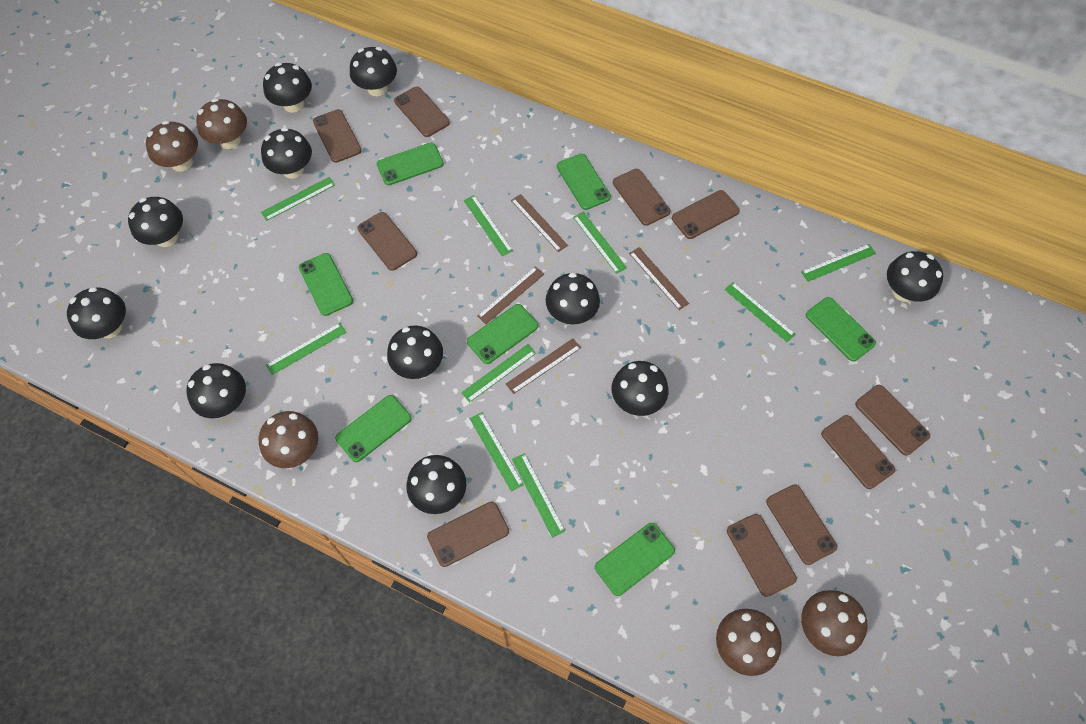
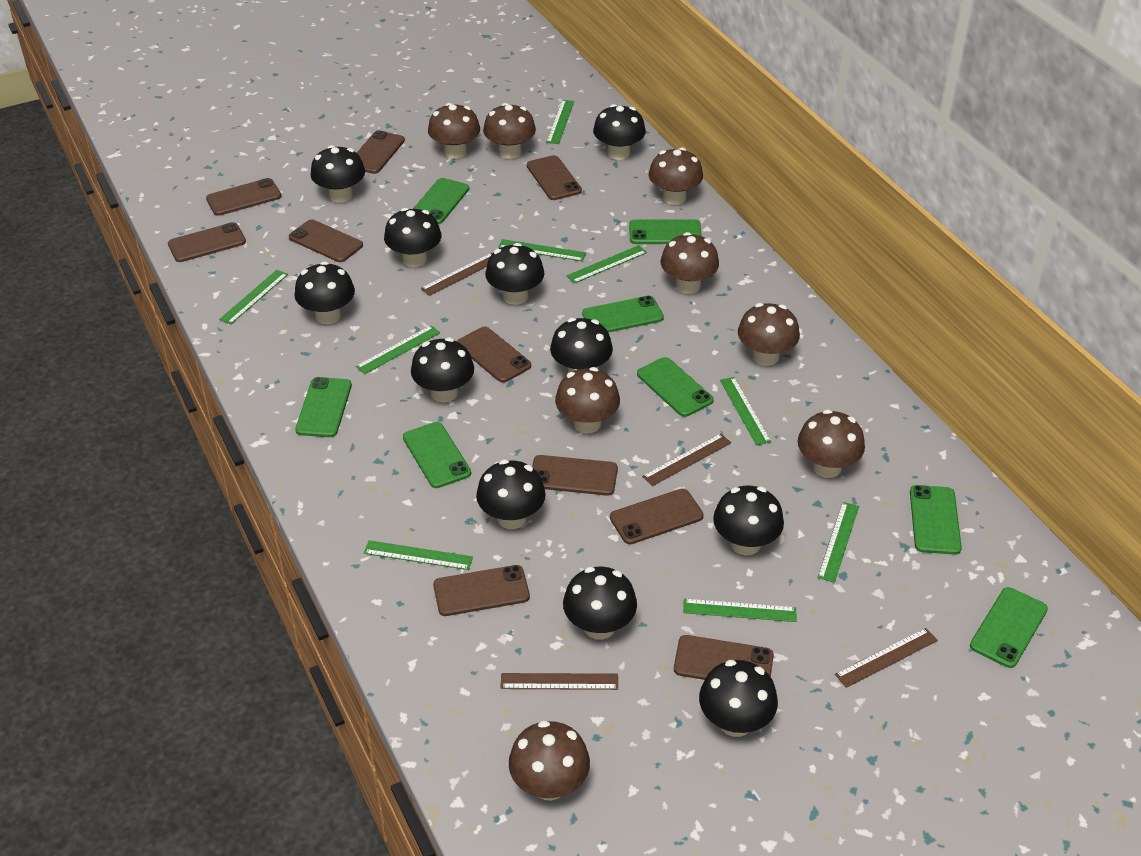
brown mushroom: [146,121,198,172] [196,98,247,149] [259,411,318,468] [716,609,782,676] [801,590,867,656] = 5 -> [428,103,480,159] [483,103,536,159] [508,720,590,801] [555,367,620,434] [649,147,703,205] [661,232,719,294] [738,303,800,366] [798,409,865,478] = 8
green phone: [299,253,353,316] [335,395,412,462] [376,143,444,185] [467,304,538,364] [557,154,611,210] [595,523,675,596] [806,297,876,361] = 7 -> [295,377,352,437] [403,422,471,488] [413,178,469,224] [582,296,664,333] [629,219,702,244] [637,357,713,417] [910,485,962,555] [970,587,1048,668] = 8

